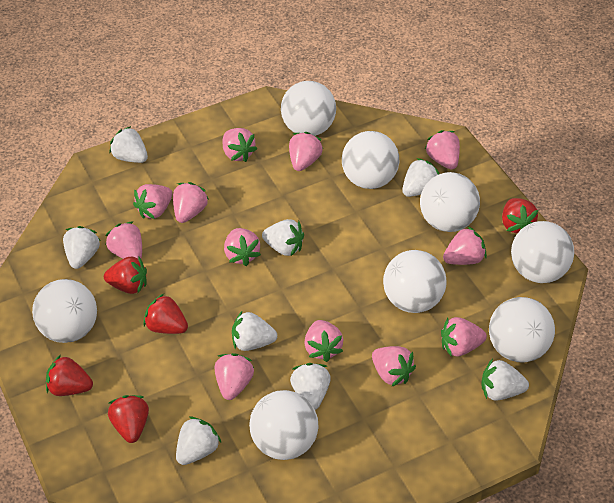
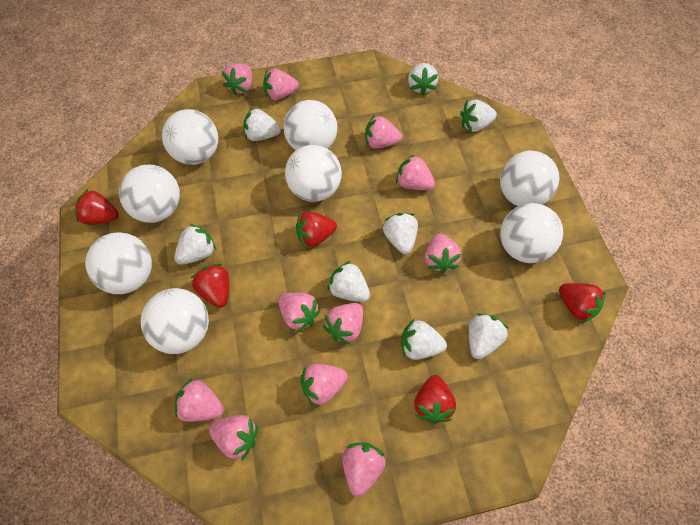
pink strawberry: [105,222,142,259] [133,184,172,219] [173,182,209,223] [215,353,254,400] [222,128,257,162] [224,228,261,266] [289,132,323,171] [304,320,343,362] [372,346,416,386] [425,130,460,169] [441,317,487,357] [443,227,487,265] = 12 -> [174,379,224,422] [209,415,258,460] [222,63,252,96] [263,69,299,100] [278,293,321,333] [301,364,348,407] [323,303,363,345] [342,443,386,497] [365,116,402,149] [396,154,435,190] [425,234,461,274] = 11

